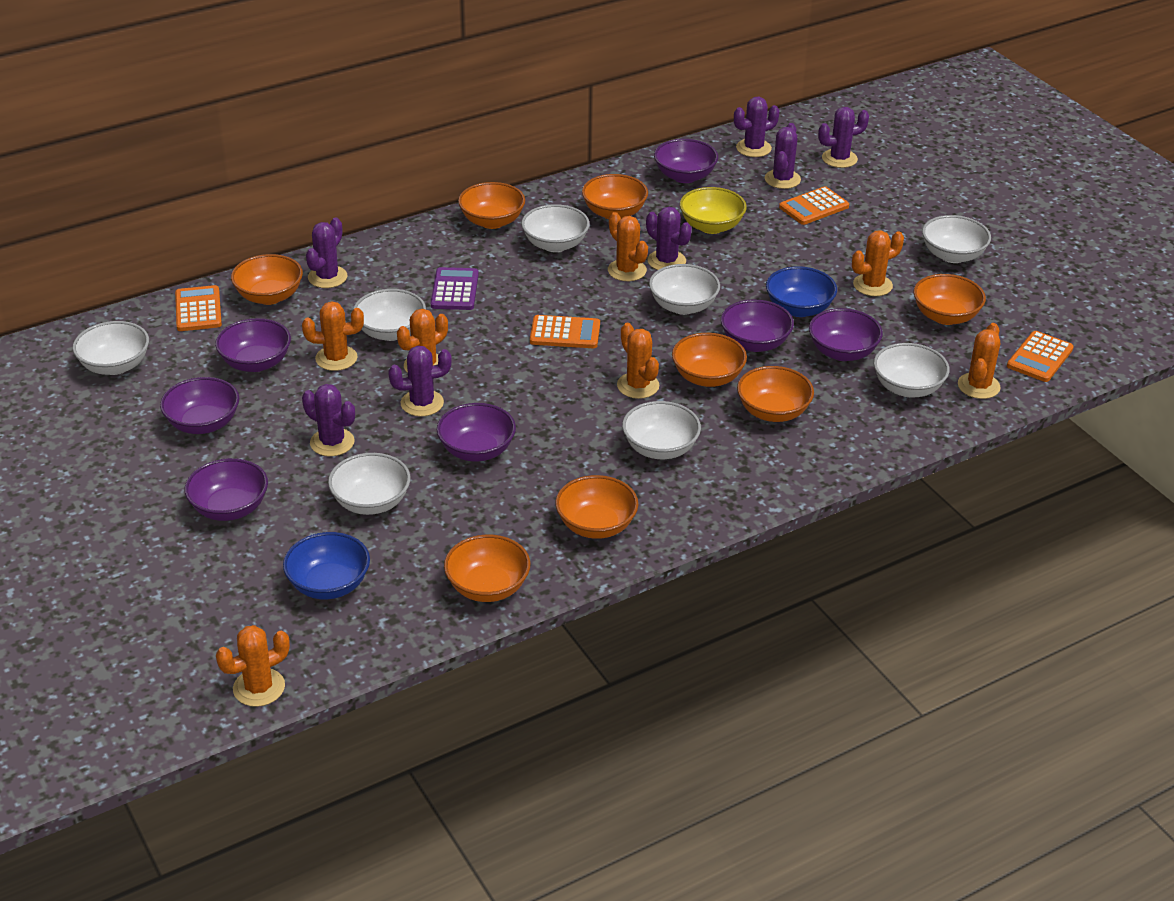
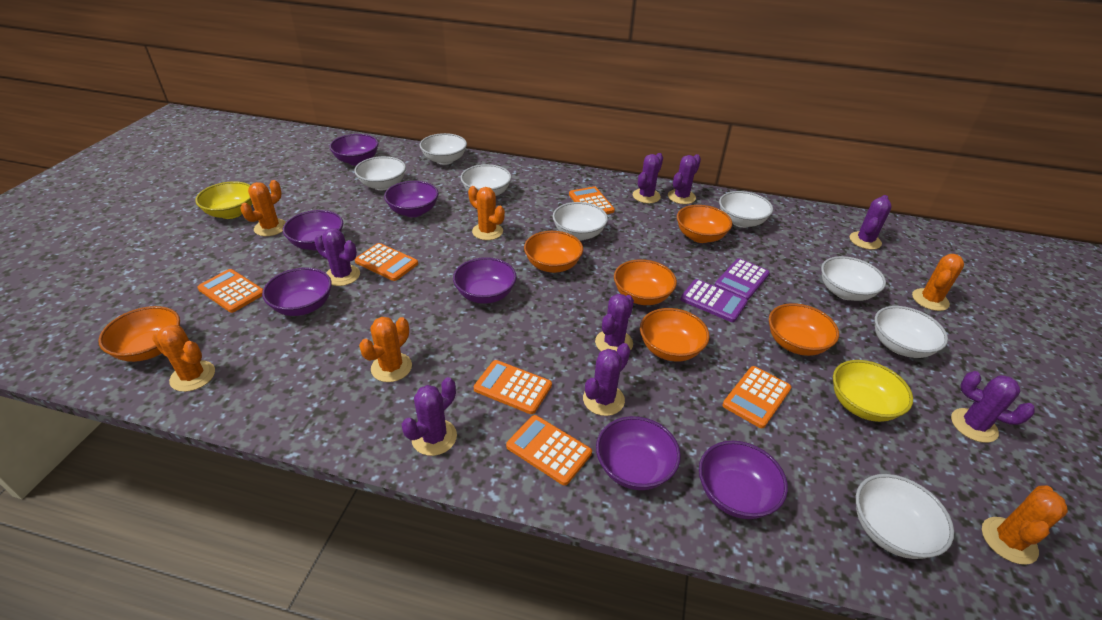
blue bowl: [283,532,370,599] [766,266,837,317] = 2 -> none = 0
orange bowl: [231,254,303,305] [444,535,530,602] [458,182,525,229] [555,475,638,539] [582,174,648,219] [672,333,747,387] [737,366,814,422] [913,274,986,325] = 8 -> [98,306,180,362] [524,231,583,273] [614,259,677,305] [640,308,710,361] [677,205,732,243] [769,303,839,356] = 6
orange cactus: [216,625,290,707] [302,301,364,371] [397,309,448,373] [608,212,648,281] [617,323,659,399] [852,230,904,296] [958,323,1001,399] = 7 -> [152,325,215,392] [241,180,286,236] [359,317,412,382] [468,186,505,240] [912,254,964,311] [982,485,1068,565] = 6
orange calculator: [175,285,222,331] [530,315,600,348] [779,186,849,225] [1007,331,1074,382] = 4 -> [197,269,263,313] [355,243,418,281] [474,360,552,414] [506,415,592,485] [569,186,615,214] [723,366,791,428] = 6
purple cactus: [302,384,355,456] [306,217,348,288] [388,346,452,417] [646,207,692,270] [734,97,780,157] [765,123,801,189] [818,107,869,168] = 7 -> [314,228,360,286] [402,377,457,456] [583,343,630,416] [595,294,634,352] [633,153,663,203] [668,154,701,204] [850,195,892,250] [951,371,1035,443] = 8
purple calculator: [431,267,479,310] = 1 -> [680,279,747,322] [714,258,770,300] = 2
yellow bowl: [680,187,747,234] = 1 -> [195,181,252,219] [833,360,913,422] = 2

